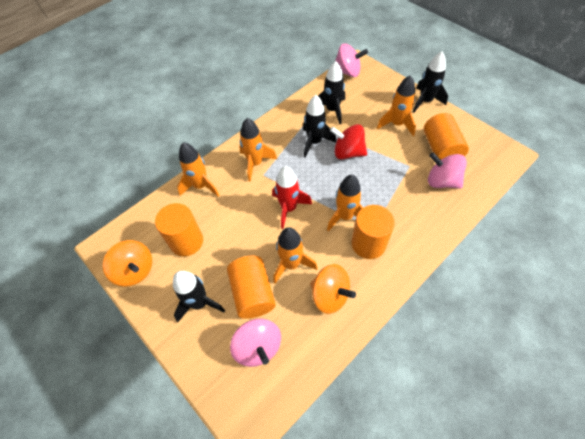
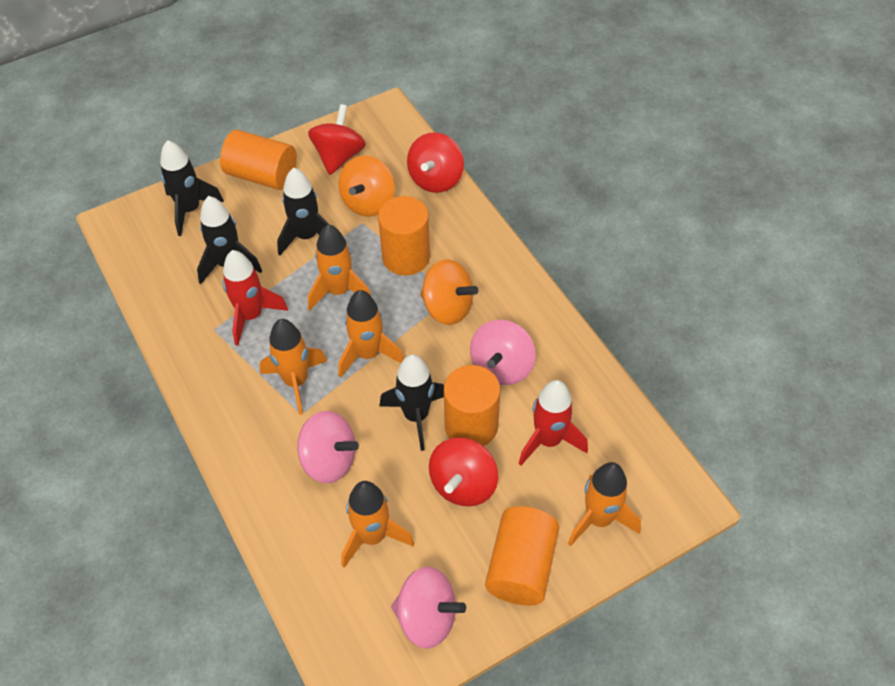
red rocket: [272,166,312,229] = 1 -> [222,250,288,346] [519,380,588,465] = 2
red spinning top: [330,124,367,159] = 1 -> [308,104,366,175] [407,132,464,193] [429,438,498,506] = 3

